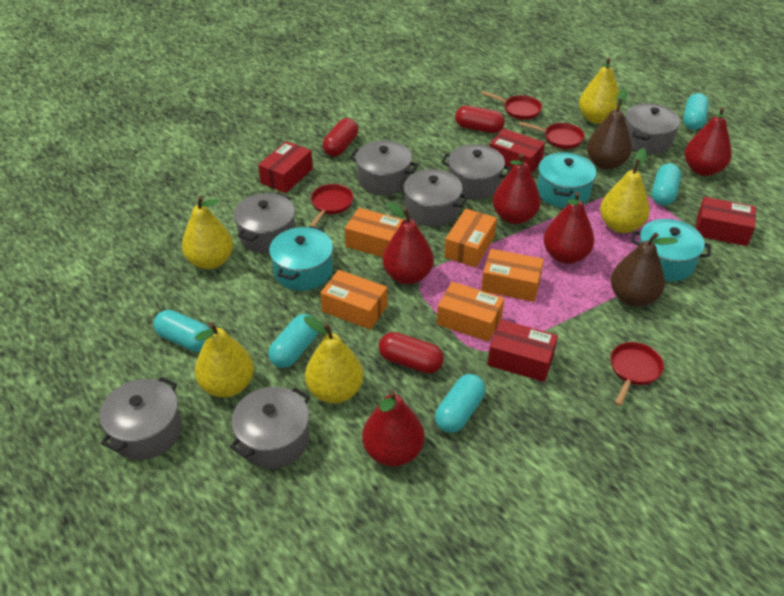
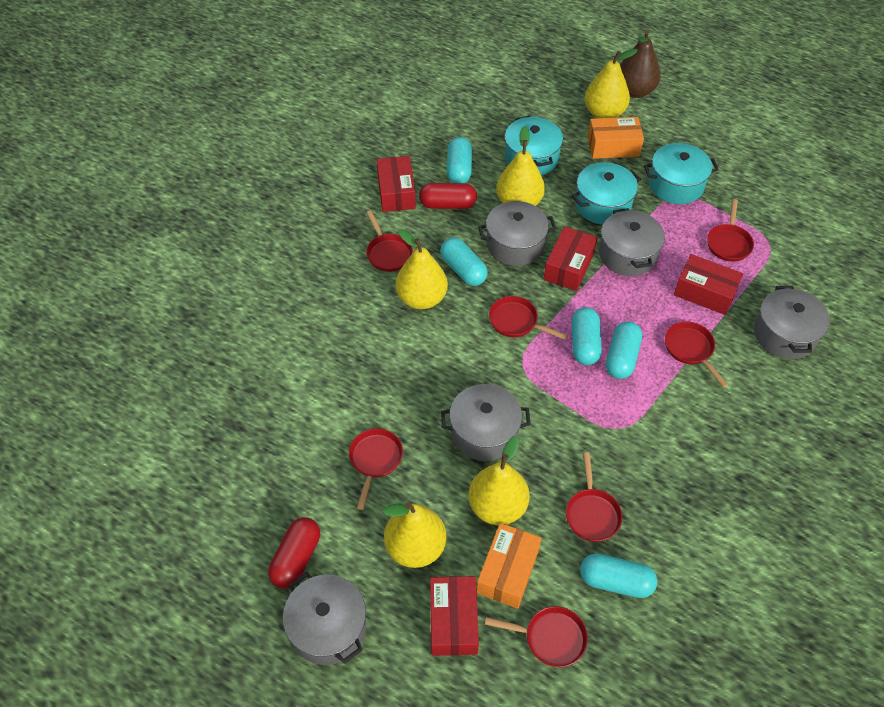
brown pear: [587,89,632,170] [611,232,678,307] = 2 -> [620,30,661,98] = 1
grey pot: [99,377,182,460] [230,387,310,469] [234,193,295,253] [349,140,418,195] [398,169,469,226] [441,144,512,199] [625,103,680,154] = 7 -> [283,572,366,665] [441,384,531,461] [478,201,556,266] [599,208,665,276] [754,286,830,359] = 5
orange box: [320,270,387,330] [345,208,404,257] [437,282,504,342] [444,208,497,268] [481,249,544,302] = 5 -> [477,523,541,609] [588,117,644,159] = 2
red capsule: [323,118,358,156] [379,332,444,373] [455,106,505,133] = 3 -> [268,517,320,589] [419,183,477,209] = 2
red pan: [310,184,354,227] [481,91,542,120] [519,121,585,149] [610,342,664,406] = 4 -> [349,428,403,510] [366,211,413,272] [485,606,588,667] [489,296,568,340] [566,452,623,542] [665,322,728,387] [707,199,754,262] = 7
red pear: [362,390,425,466] [383,202,434,284] [493,153,541,224] [543,192,595,264] [684,107,732,176] = 5 -> none = 0

